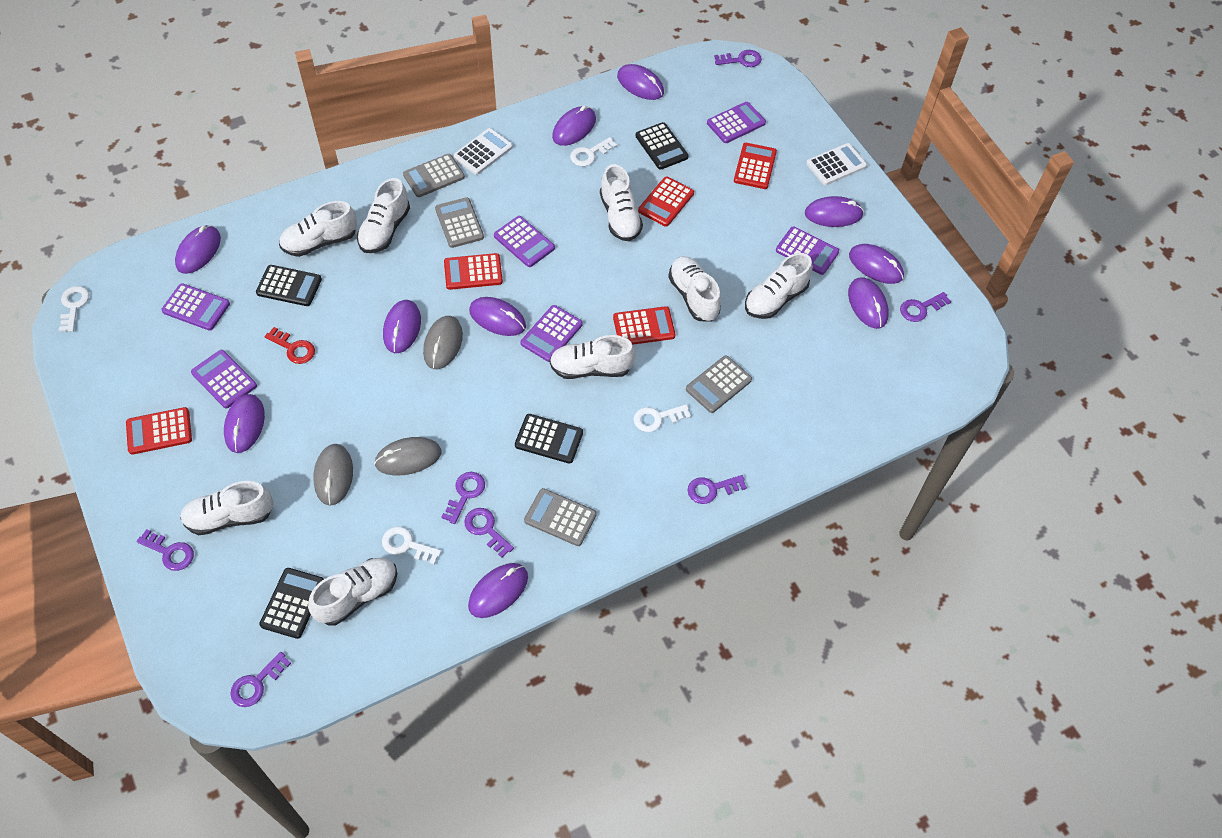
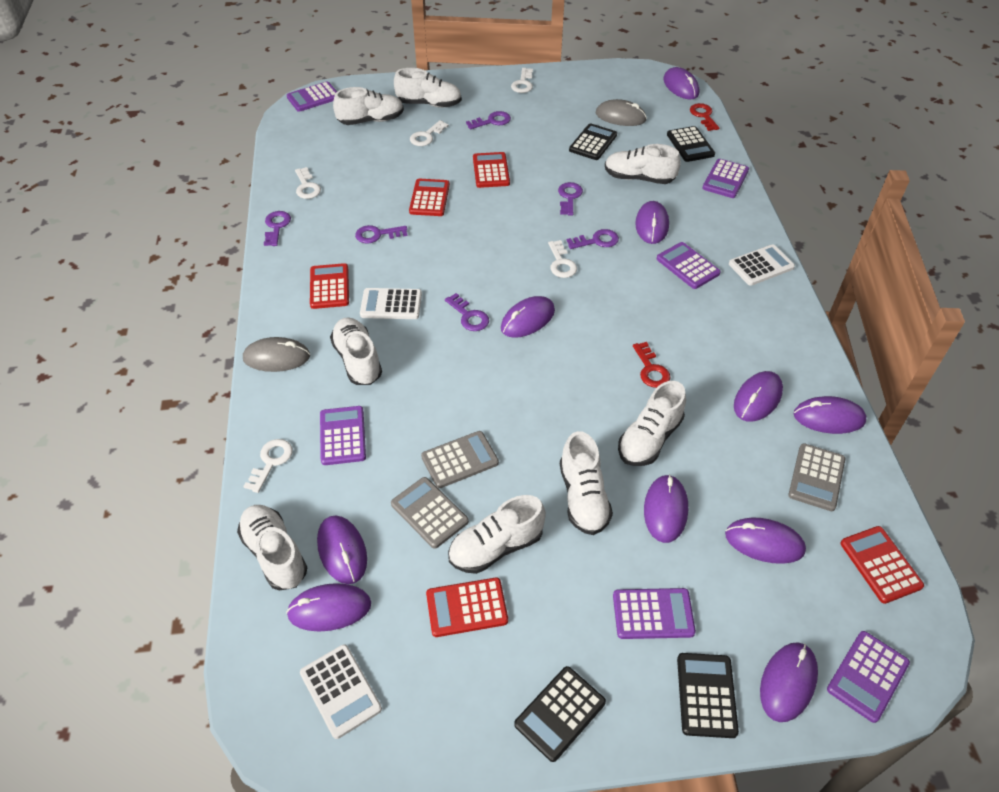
grey calculator: [403,154,465,197] [435,197,484,248] [524,488,597,546] [686,355,752,413] = 4 -> [391,477,469,549] [421,431,499,488] [788,443,845,511] = 3
grey mouse: [313,444,353,506] [374,437,441,476] [423,316,463,369] = 3 -> [243,337,310,372] [596,99,647,126] = 2
purple key: [136,529,194,571] [230,652,291,707] [441,472,485,524] [464,508,514,558] [688,475,747,504] [714,50,762,67] [900,292,951,322] = 7 -> [264,211,291,246] [355,225,407,244] [445,293,489,331] [466,111,511,129] [558,182,583,216] [567,229,619,249] = 6
red key: [265,327,315,364] = 1 -> [633,342,670,388] [690,103,719,131] = 2
white calculator: [453,128,513,175] [806,143,867,185] = 2 -> [300,644,382,739] [360,288,422,319] [729,244,795,286] = 3
white key: [59,286,89,332] [382,527,441,564] [570,137,617,166] [634,404,691,432] = 4 -> [243,439,293,493] [295,167,321,199] [410,120,449,146] [511,68,533,93] [548,240,577,278] = 5

